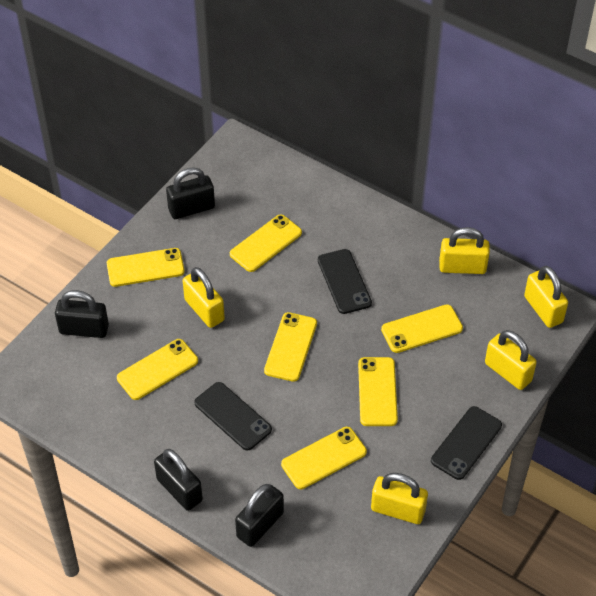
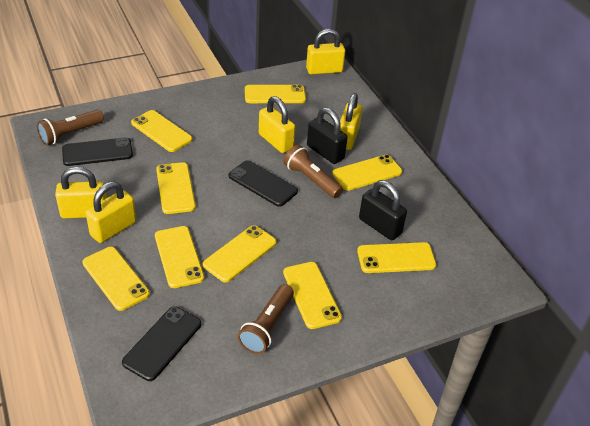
black padlock: [55,290,109,338] [154,449,203,511] [166,167,215,219] [235,484,284,547] = 4 -> [307,107,348,164] [359,180,407,240] = 2
brown flashlight: none = 0 -> [37,110,104,145] [238,284,294,354] [284,145,343,198] = 3
yellow phone: [107,248,185,287] [117,339,198,400] [230,215,302,272] [264,312,317,382] [281,427,367,489] [358,357,398,426] [381,304,463,353] = 7 -> [82,247,150,311] [131,110,192,152] [155,226,204,288] [156,162,196,214] [203,225,276,282] [245,85,306,103] [283,262,342,329] [332,154,402,191] [357,242,436,273] = 9

